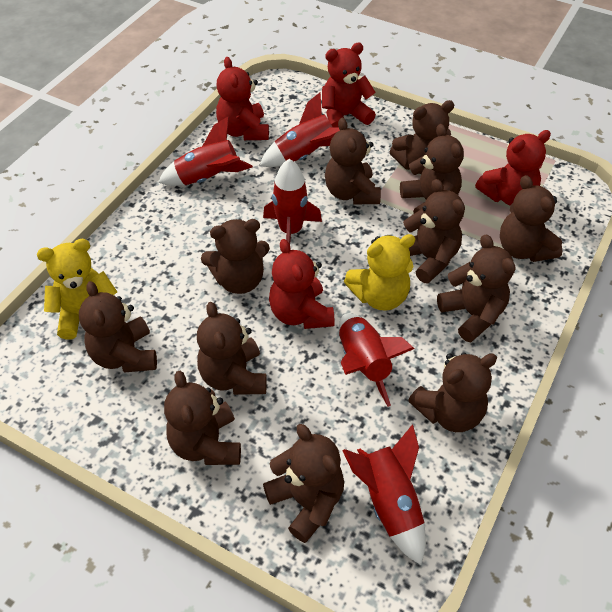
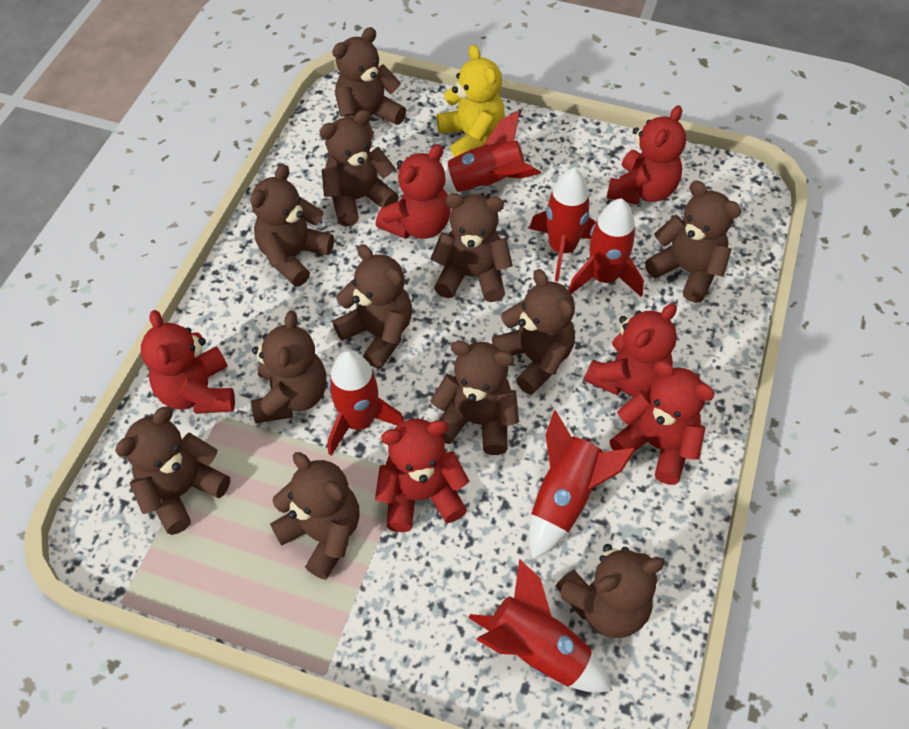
red rocket: [158,116,253,186] [260,92,340,167] [263,159,322,244] [339,313,415,407] [342,424,426,565] = 5 -> [328,350,404,456] [442,111,541,192] [468,559,612,693] [529,168,596,282] [529,410,635,559] [569,198,644,297] = 6
red teddy bear: [216,57,269,140] [269,239,335,329] [322,42,376,128] [475,130,551,205] = 4 -> [141,310,235,414] [375,144,451,239] [375,418,469,532] [584,303,677,397] [607,105,686,205] [609,361,715,485] = 6
yellow teddy bear: [37,239,117,340] [344,234,415,311] = 2 -> [437,44,505,157] = 1

